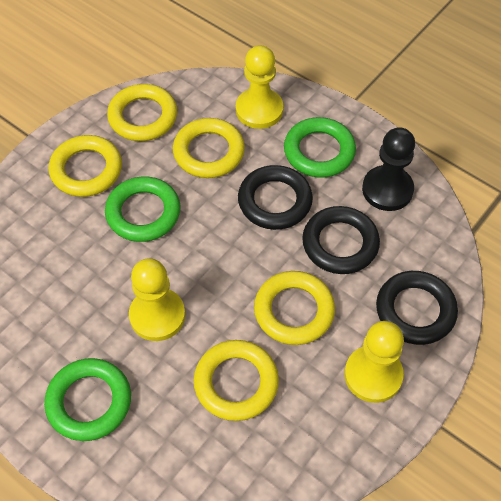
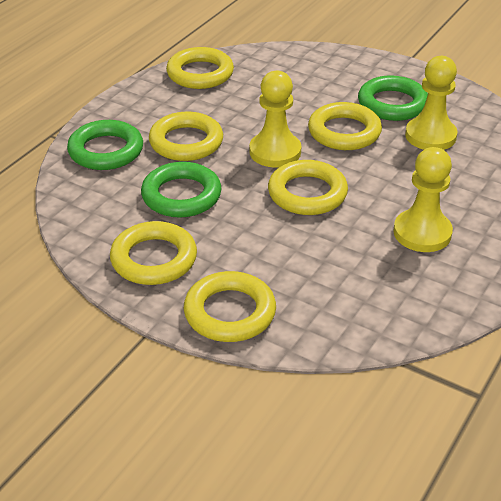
black pawn: [362,127,415,211] = 1 -> none = 0
black ring: [238,165,313,230] [302,206,380,274] [376,271,458,345] = 3 -> none = 0
yellow ring: [49,135,122,197] [107,84,177,141] [173,118,245,178] [194,340,279,421] [254,271,335,345] = 5 -> [110,221,197,285] [149,112,223,161] [166,47,234,89] [184,271,276,342] [268,160,348,215] [308,102,382,150] = 6

